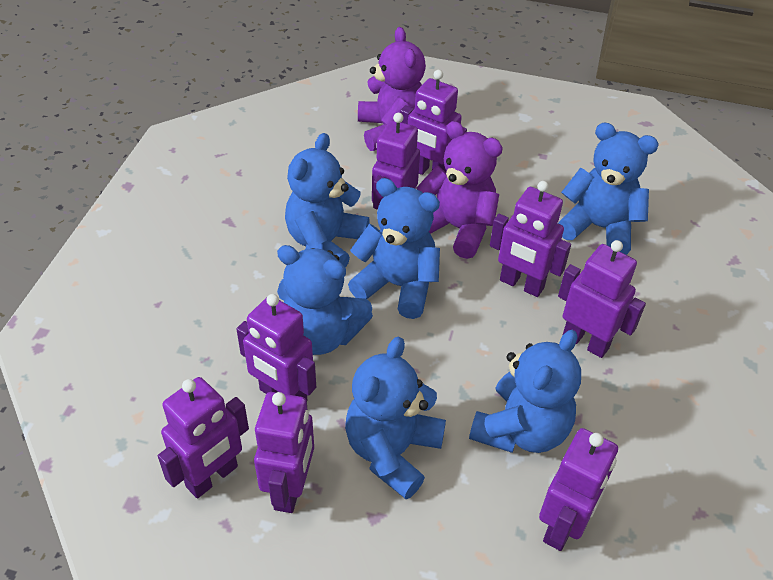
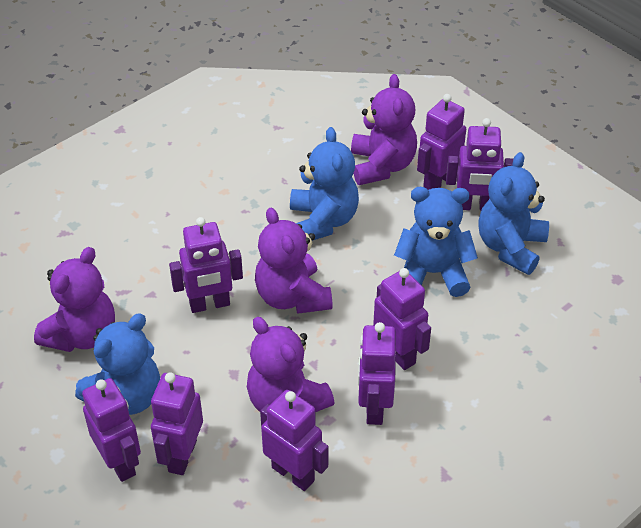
blue teddy bear: [277,245,373,355] [285,133,370,268] [345,337,446,500] [348,178,440,319] [469,330,581,453] [558,122,659,255] = 6 -> [75,313,160,415] [290,127,359,241] [394,187,478,297] [478,152,549,275] = 4
purple teddy bear: [358,27,426,151] [416,121,503,259] = 2 -> [34,247,115,352] [247,317,334,412] [255,208,333,314] [351,74,417,185] = 4

